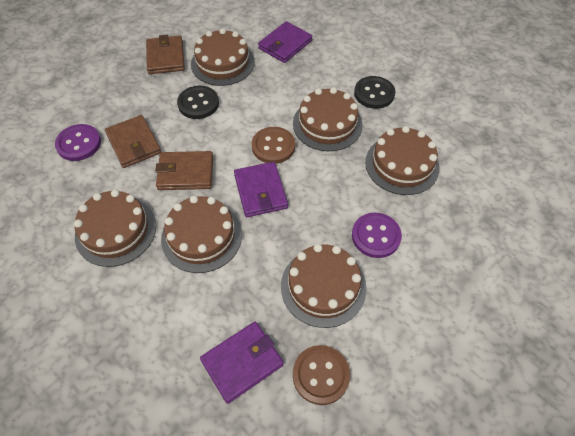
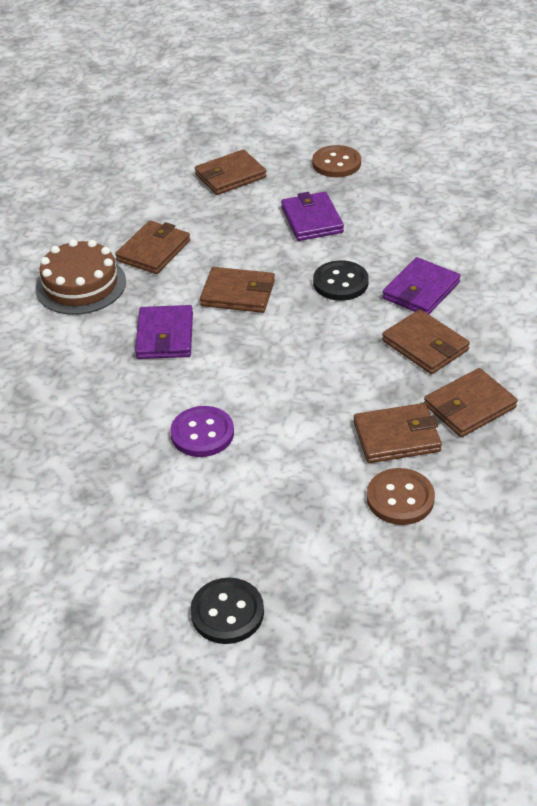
brown cake: [74,189,156,267] [161,196,242,273] [191,28,255,86] [281,244,366,328] [293,87,362,151] [365,126,440,195] = 6 -> [35,239,126,315] = 1
brown wallet: [105,115,161,168] [146,35,185,74] [155,151,213,190] = 3 -> [115,221,190,274] [195,149,267,195] [200,267,275,313] [354,403,442,463] [382,309,470,374] [424,368,518,437] = 6
purple button: [55,124,101,161] [352,213,402,258] = 2 -> [170,406,234,457] = 1

